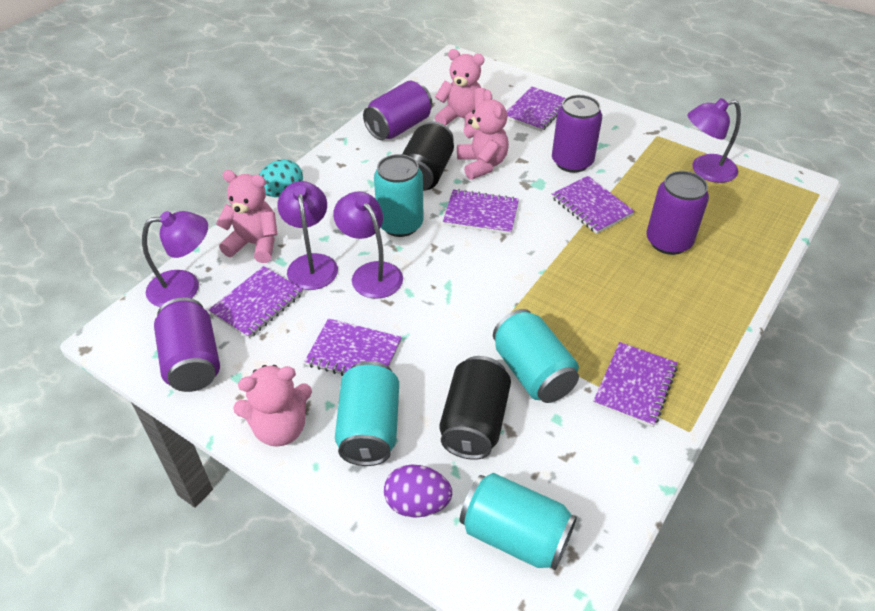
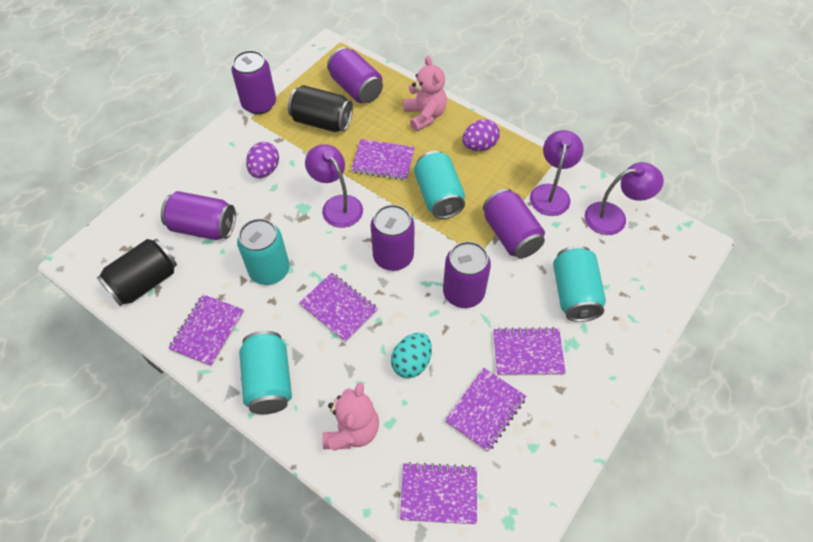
pink teddy bear: [216,170,278,263] [233,365,312,447] [435,49,486,127] [457,90,509,180] = 4 -> [322,383,379,451] [403,56,447,131] = 2
purple can: [154,298,220,392] [363,81,432,140] [552,95,602,173] [646,171,709,255] = 4 -> [161,191,236,240] [231,50,276,114] [327,47,383,103] [371,204,415,271] [443,241,491,308] [483,188,545,259] = 6
purple egg: [384,465,452,518] = 1 -> [246,142,279,178] [462,119,500,151] = 2
purple lamp: [142,211,208,307] [278,181,338,290] [333,191,403,299] [688,98,741,183] = 4 -> [305,144,363,228] [530,130,584,216] [585,162,664,235] = 3

